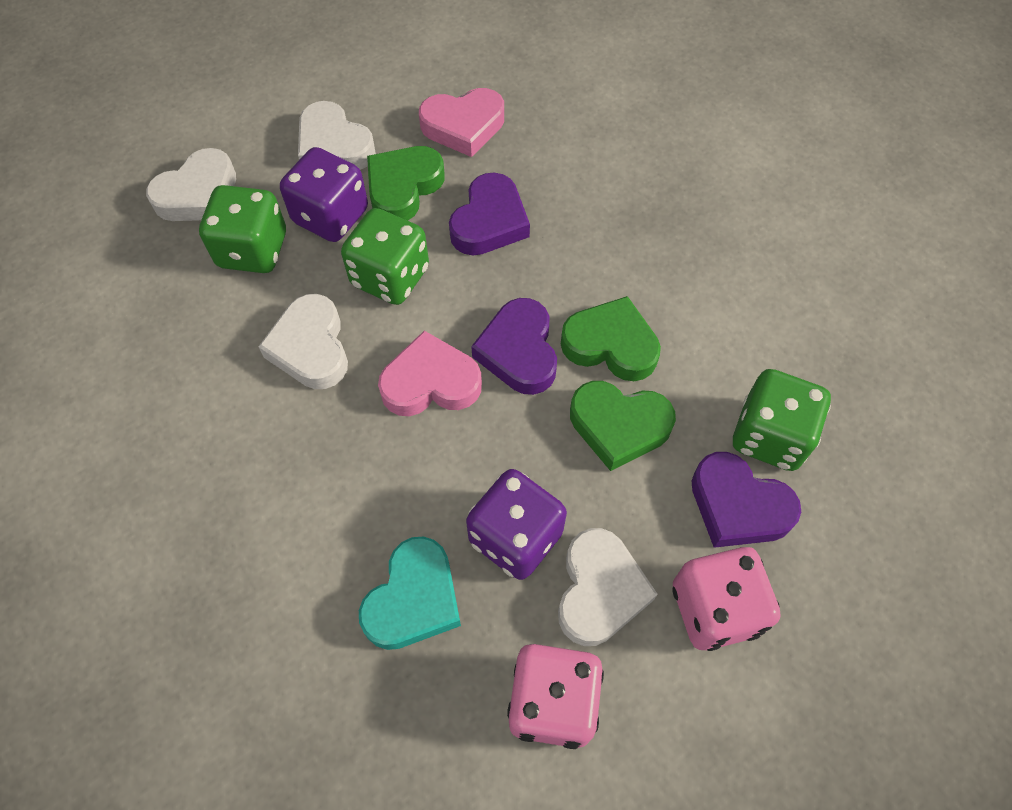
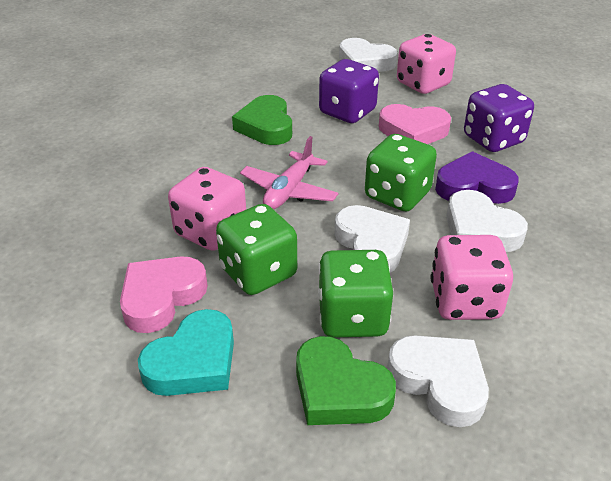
green heart: [367,146,445,221] [561,296,661,381] [570,381,676,471] = 3 -> [232,95,292,145] [296,336,396,425] = 2
pink dice: [507,644,604,749] [672,547,781,651] = 2 -> [168,167,246,251] [397,34,456,94] [430,235,513,320] = 3
pink plane: none = 0 -> [240,136,339,209] = 1
purple heart: [449,173,530,255] [471,298,557,395] [692,452,801,548] = 3 -> [435,151,519,204] = 1

